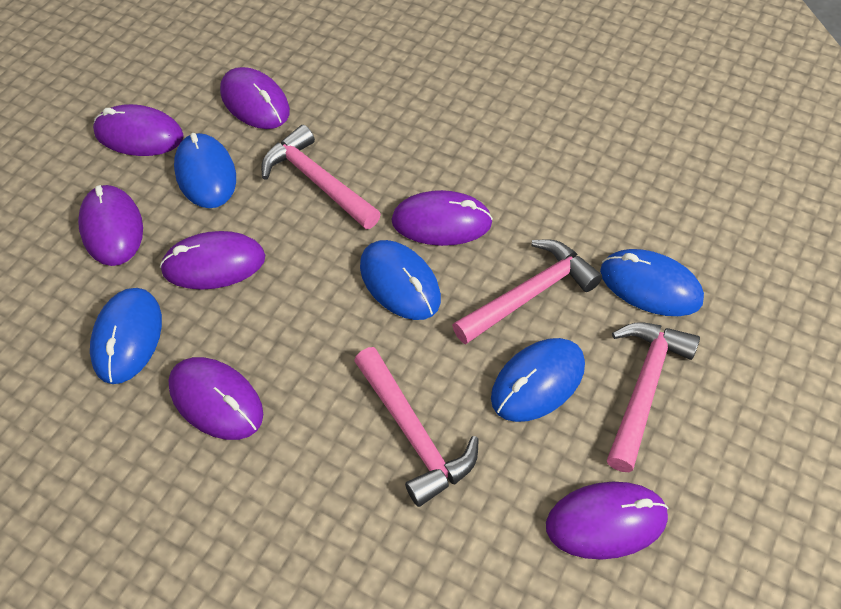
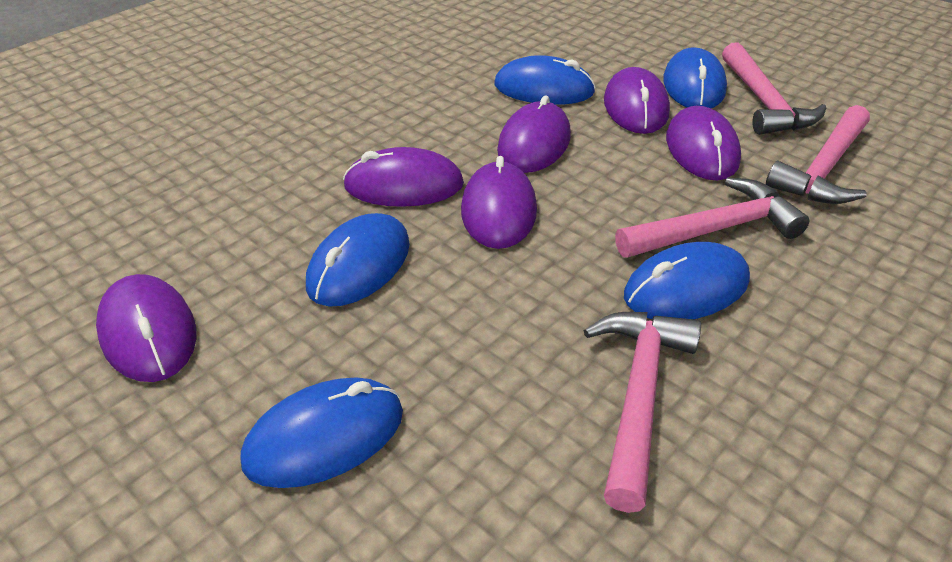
purple mouse: [78,185,143,266] [93,104,184,156] [160,231,265,290] [168,357,263,440] [220,67,290,129] [391,190,493,246] [546,482,669,559] = 7 -> [96,274,197,382] [343,147,464,207] [461,156,537,249] [497,95,571,173] [604,67,670,134] [666,106,741,180] = 6

